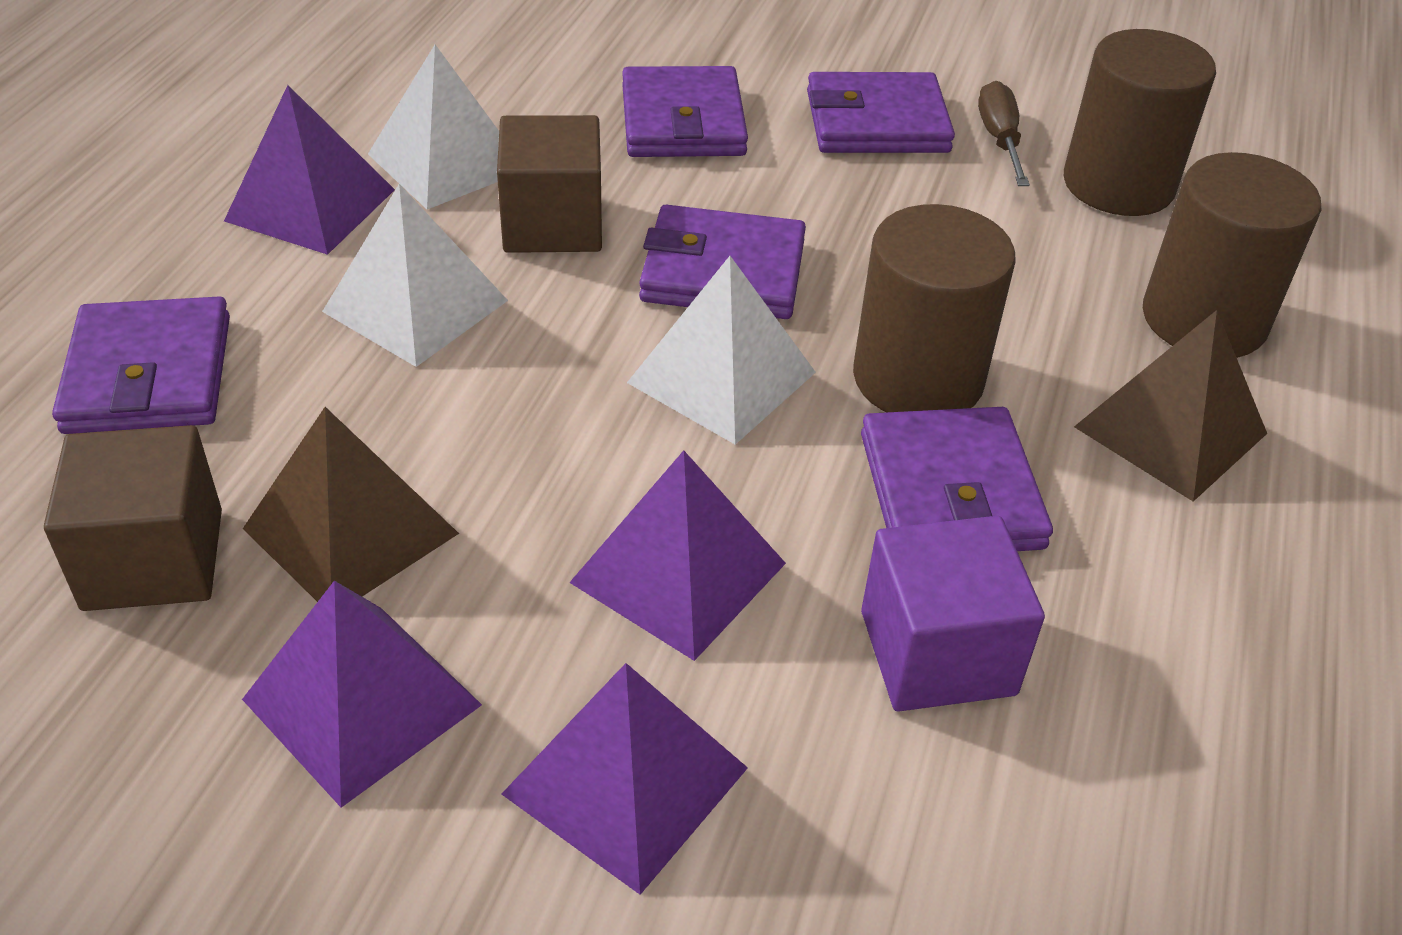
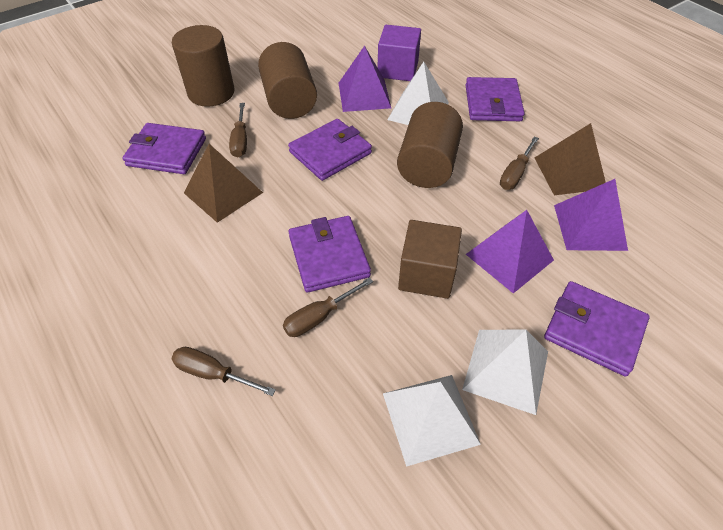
brown cube: [44,425,222,611] [497,115,602,253] = 2 -> [398,220,462,299] = 1
brown screwdriver: [978,81,1030,186] = 1 -> [171,347,276,396] [229,103,247,157] [283,277,373,337] [500,136,539,190] = 4
purple pyramid: [224,85,395,255] [242,581,482,808] [502,663,748,895] [569,450,786,661] = 4 -> [339,46,391,112] [466,210,554,293] [554,179,628,251] = 3

